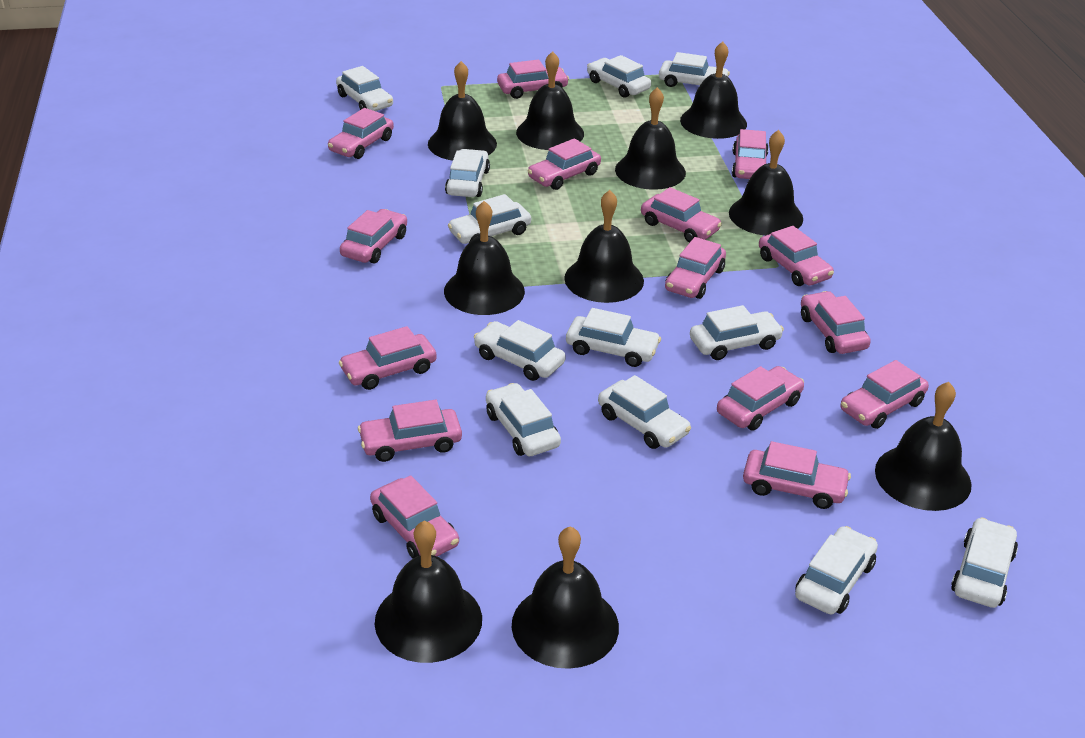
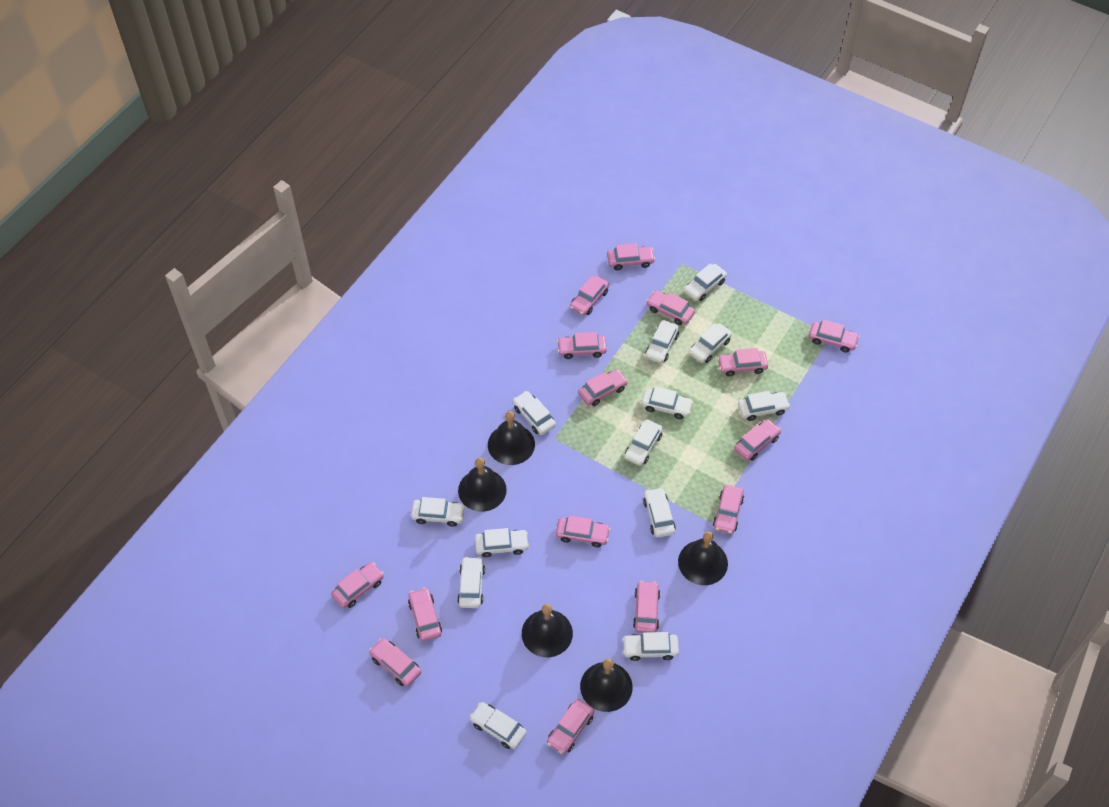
black bell: [375,521,482,663] [428,61,497,160] [444,201,525,315] [512,526,619,669] [516,51,584,150] [564,190,644,303] [615,87,686,190] [680,41,747,139] [729,130,803,236] [875,382,972,511] = 10 -> [458,458,507,512] [488,411,535,465] [522,604,573,657] [580,658,633,712] [678,531,728,585] = 5
white car: [336,66,393,111] [445,149,490,197] [448,194,531,244] [474,320,566,381] [486,383,561,456] [566,308,661,367] [587,55,651,98] [598,375,691,449] [659,52,730,87] [690,305,784,360] [795,526,878,614] [951,518,1018,608] = 12 -> [411,497,465,527] [457,557,485,608] [470,702,527,749] [475,528,529,558] [513,391,556,435] [622,632,679,661] [624,420,663,466] [641,386,694,419] [643,487,676,538] [645,320,679,363] [684,263,727,301] [689,323,732,363] [738,391,790,421] = 13

